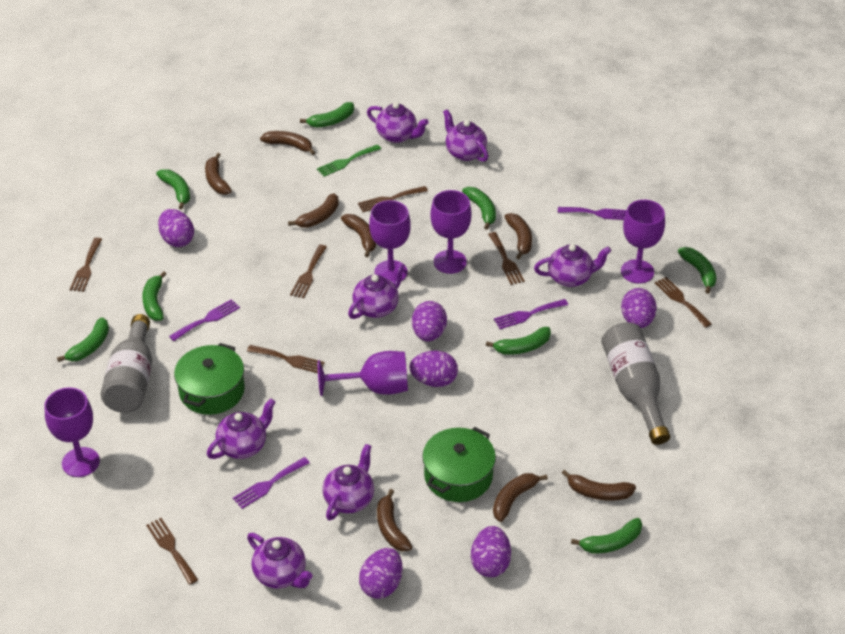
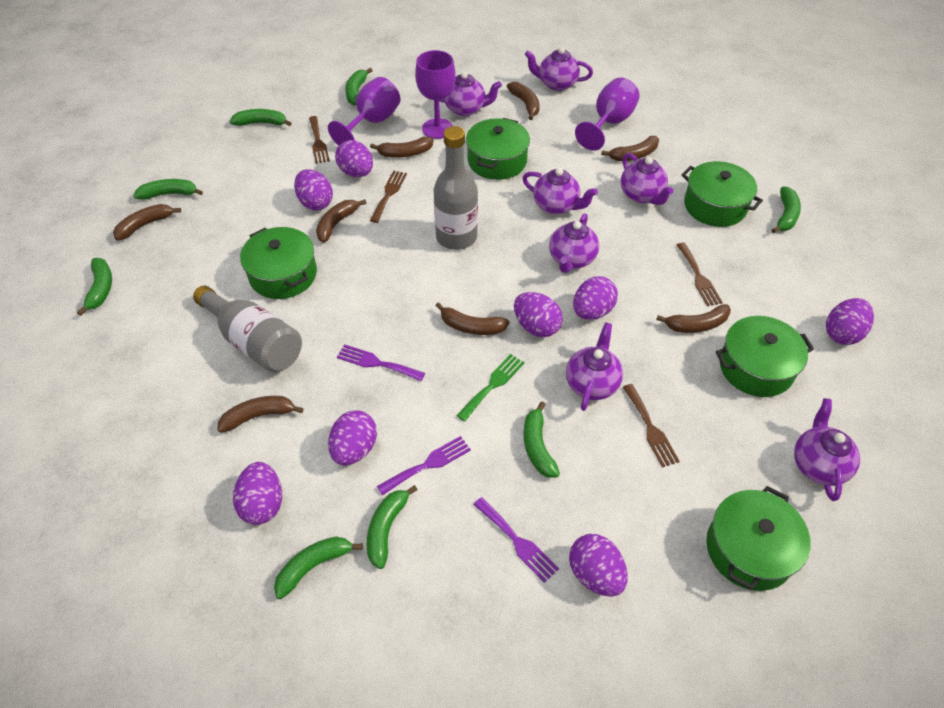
brown fork: [69,238,102,292] [146,518,198,585] [247,345,325,373] [290,245,327,299] [358,186,428,212] [488,232,525,285] [655,277,712,328] = 7 -> [309,116,330,164] [370,170,407,223] [623,384,680,468] [677,243,723,306] = 4
green pot: [174,343,245,415] [422,427,496,502] = 2 -> [240,227,317,299] [466,118,530,180] [681,161,763,227] [706,486,811,591] [716,316,814,397] = 5
purple egg: [158,209,194,247] [359,548,403,599] [409,351,458,387] [412,301,447,341] [471,526,511,577] [621,288,657,328] = 6 -> [233,462,282,525] [294,169,333,210] [328,410,377,466] [335,140,373,177] [514,292,563,337] [569,534,628,597] [573,276,618,320] [826,298,874,345] = 8
purple fork: [169,299,240,341] [233,457,310,509] [494,299,568,329] [558,207,627,220] = 4 -> [337,344,425,381] [377,436,471,496] [473,497,559,583] = 3
purple goblet: [44,387,100,477] [318,351,408,396] [369,200,411,281] [430,190,472,274] [621,200,665,284] = 5 -> [328,77,401,145] [415,50,456,139] [575,78,640,151] = 3

